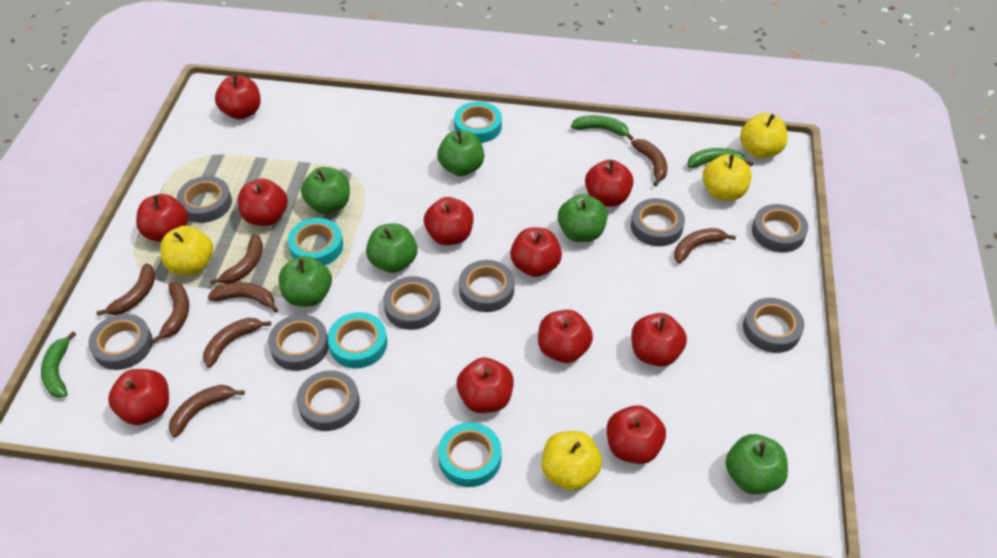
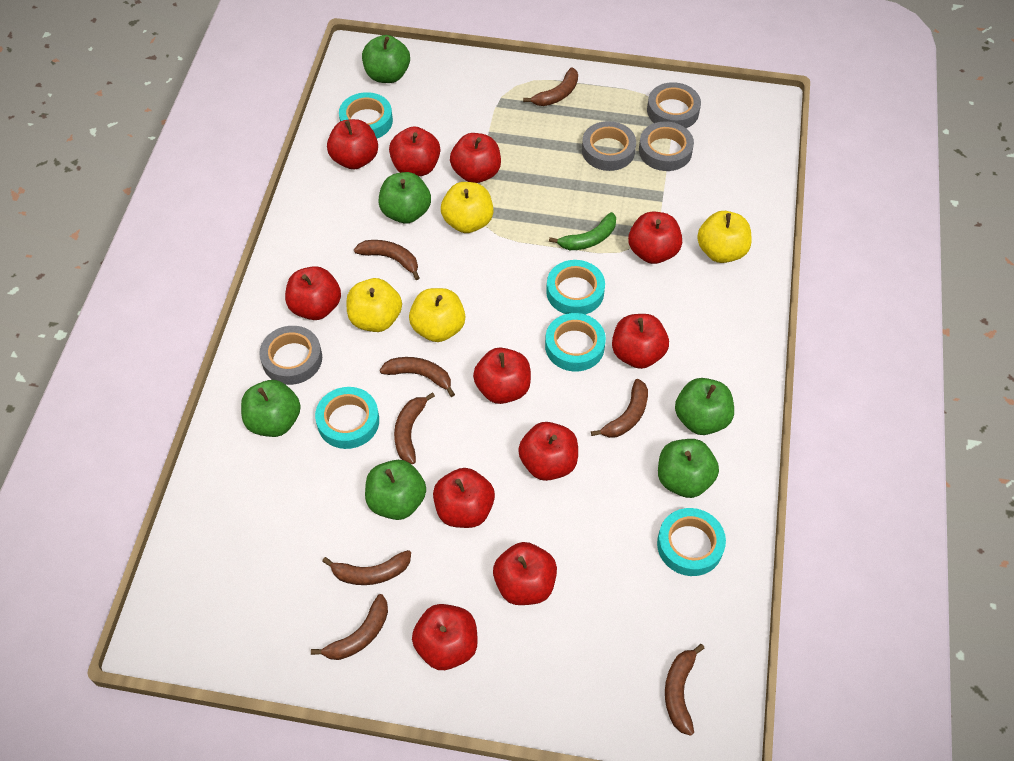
green banana: [41,332,76,398] [571,115,633,140] [688,148,753,168] = 3 -> [549,212,616,250] = 1
grey tape: [88,314,153,370] [177,176,232,223] [268,314,329,371] [297,370,360,431] [383,276,441,330] [459,260,514,312] [631,198,685,246] [743,298,804,353] [752,204,808,253] = 9 -> [259,326,322,385] [582,121,636,171] [639,122,694,171] [647,82,701,128] = 4
turquoise tape: [288,218,343,265] [328,312,387,368] [438,422,501,487] [454,101,502,143] = 4 -> [315,387,379,449] [339,92,393,139] [545,313,606,371] [546,260,605,315] [657,508,726,576] = 5

